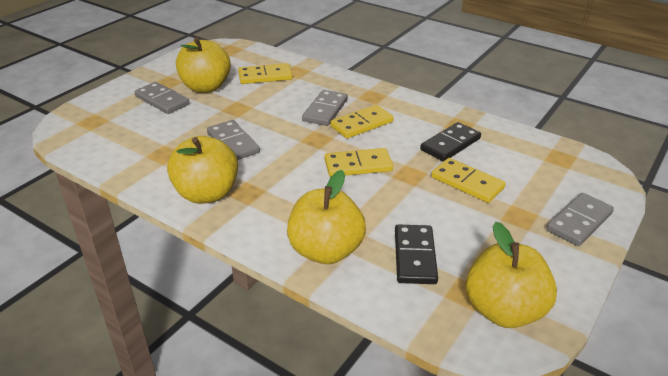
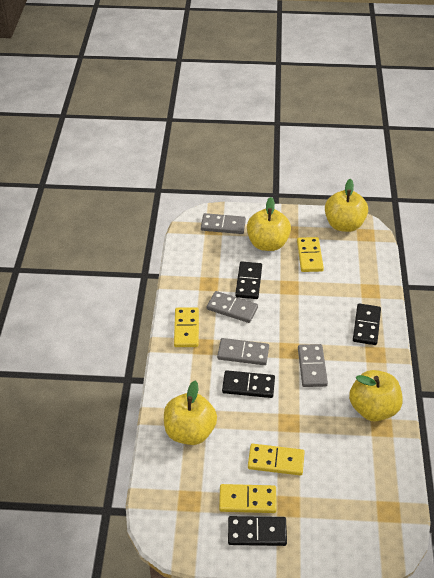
black domino: [395,224,438,284] [420,122,481,162] = 2 -> [222,370,275,398] [228,516,287,546] [235,261,262,299] [353,303,381,345] = 4

